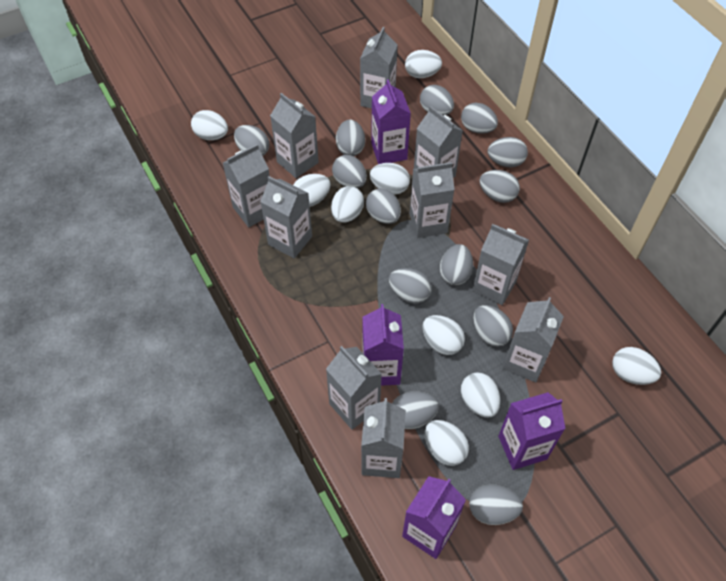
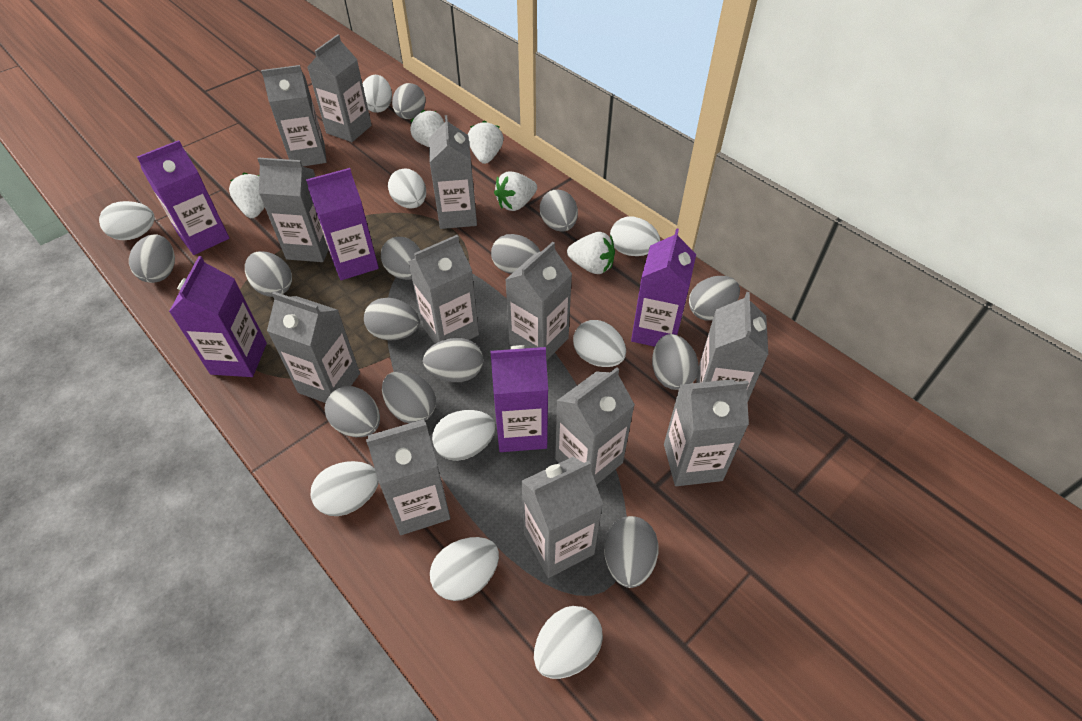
grey carton: [223,144,270,227] [260,176,312,258] [270,93,319,178] [326,346,382,430] [360,27,398,109] [361,398,406,478] [410,162,455,238] [414,106,463,178] [472,224,529,305] [503,297,564,383] = 10 -> [258,157,329,262] [261,65,327,166] [267,291,360,403] [307,34,372,142] [366,419,450,535] [408,235,479,344] [429,115,477,229] [505,242,572,361] [521,457,603,578] [555,367,635,485] [664,379,749,486] [696,292,768,402] = 12
purple carton: [363,304,404,386] [371,79,411,164] [402,476,466,559] [498,392,565,470] = 4 -> [137,140,229,255] [169,256,267,377] [306,168,379,280] [490,345,548,452] [631,228,696,347] = 5
white strawberry: none = 0 -> [229,173,265,218] [410,110,444,147] [468,121,503,164] [494,171,537,211] [567,232,615,274] = 5

